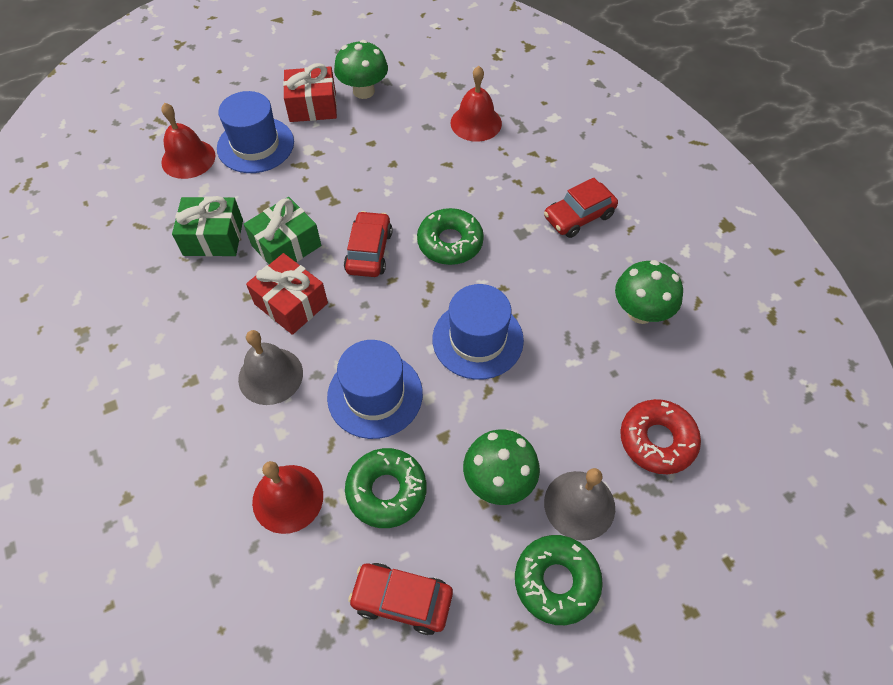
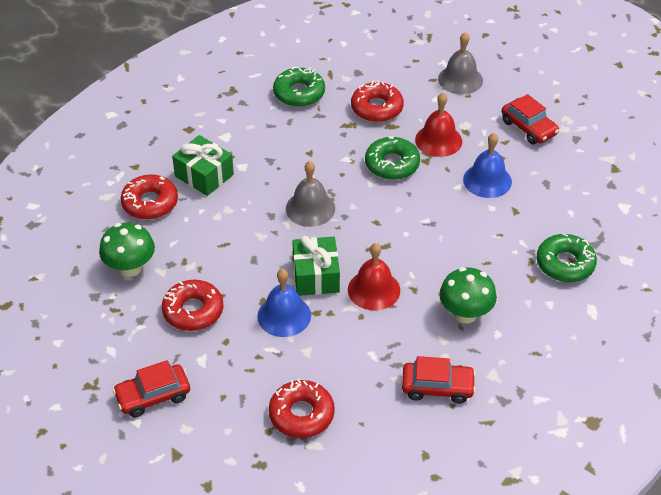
blue bell: none = 0 -> [257,269,311,337] [463,133,512,198] = 2
blue hat: [217,91,294,173] [327,340,423,439] [432,284,524,380] = 3 -> none = 0
green mushroom: [334,40,388,99] [463,429,540,505] [615,260,683,324] = 3 -> [99,223,155,277] [439,267,497,323] = 2
red bell: [161,103,216,179] [252,461,323,534] [451,66,502,142] = 3 -> [348,243,400,310] [415,93,462,157] = 2
red donut: [620,399,701,474] = 1 -> [121,175,178,220] [162,280,223,331] [269,379,335,438] [351,80,404,122] = 4
red gift: [246,253,328,335] [283,63,337,122] = 2 -> none = 0

